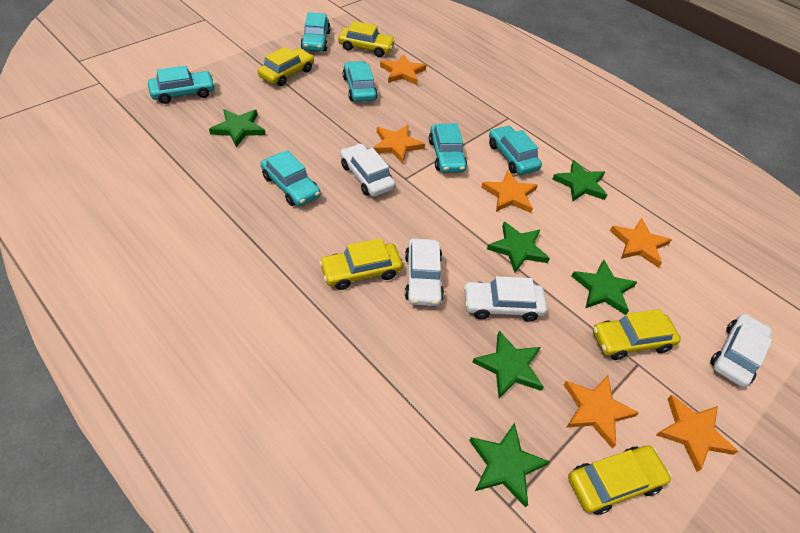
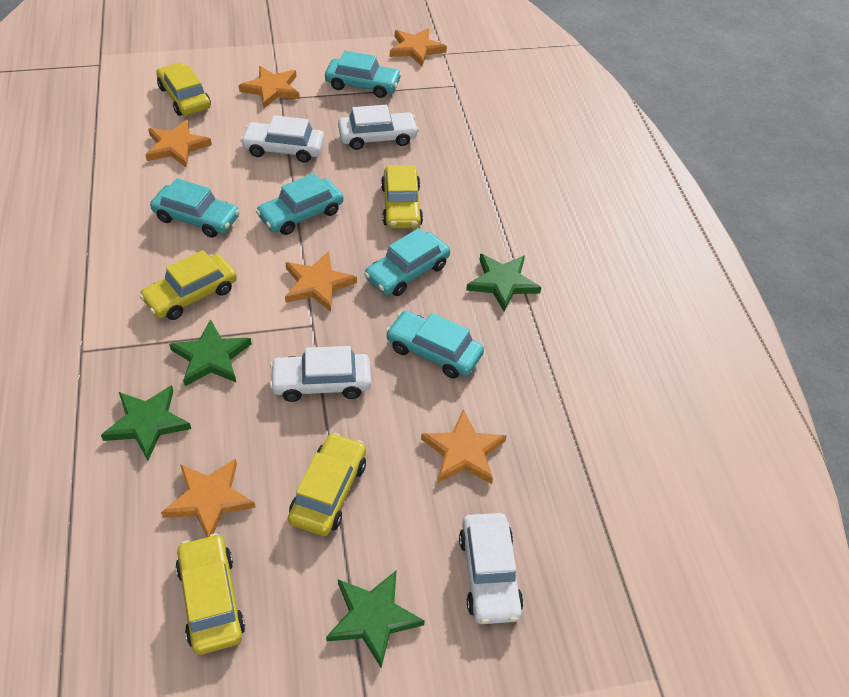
green star: [209,109,266,147] [469,423,550,507] [472,331,544,398] [487,222,550,273] [552,160,607,201] [572,259,637,315] = 6 -> [101,385,191,460] [169,319,252,386] [326,571,425,668] [466,254,541,312] = 4
turquoise car: [148,66,215,104] [261,150,321,206] [301,12,331,51] [343,61,378,102] [429,123,467,173] [489,125,542,175] = 6 -> [150,178,240,238] [256,173,344,235] [325,51,402,98] [364,228,450,296] [386,311,484,378] = 5

